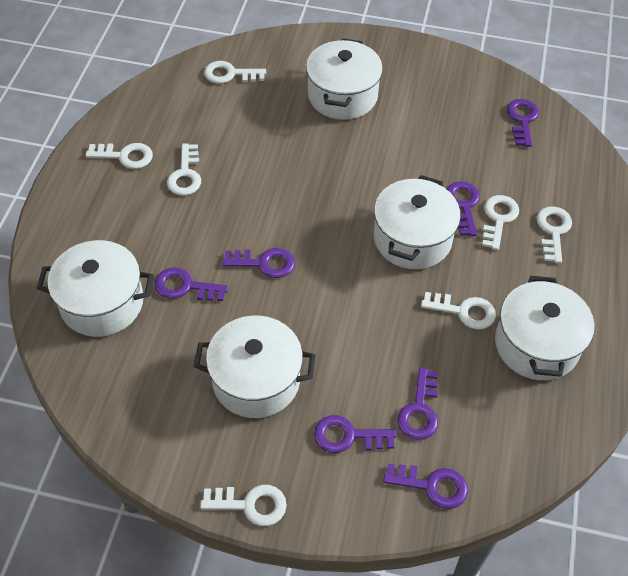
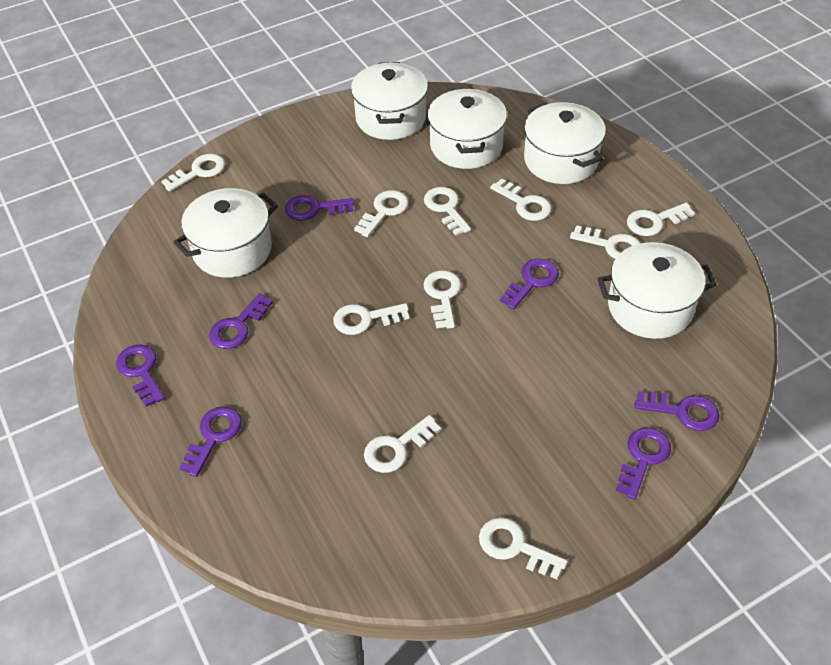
white key: [85,143,153,169] [167,143,201,196] [200,485,287,526] [204,61,266,83] [421,292,496,330] [482,195,519,250] [537,206,572,263] = 7 -> [161,154,225,192] [333,303,409,335] [354,190,409,237] [364,415,441,473] [423,270,461,328] [424,187,471,236] [479,518,568,579] [490,178,551,221] [570,225,641,259] [627,203,695,236] = 10

